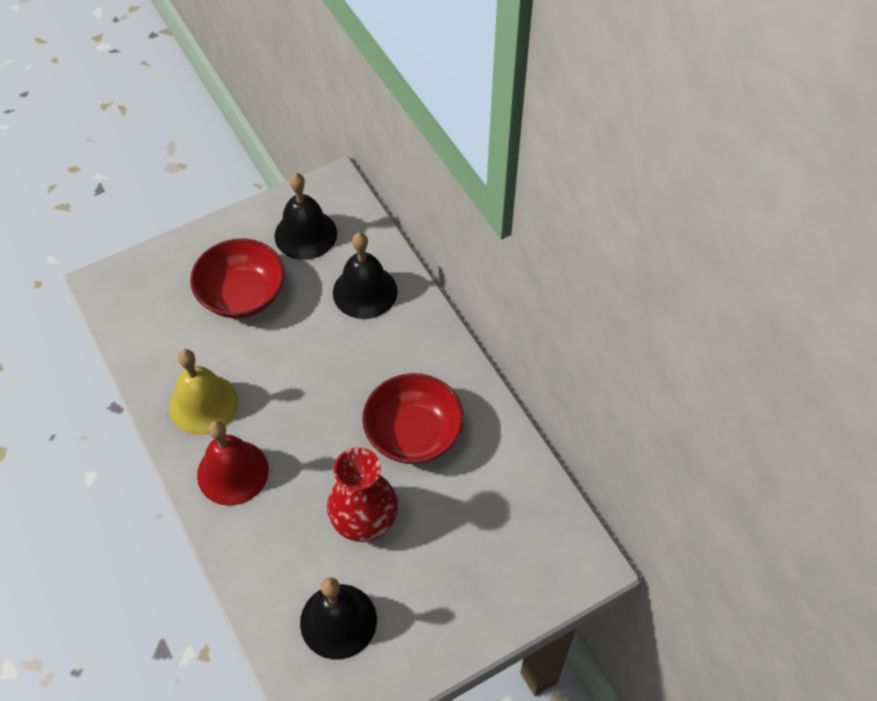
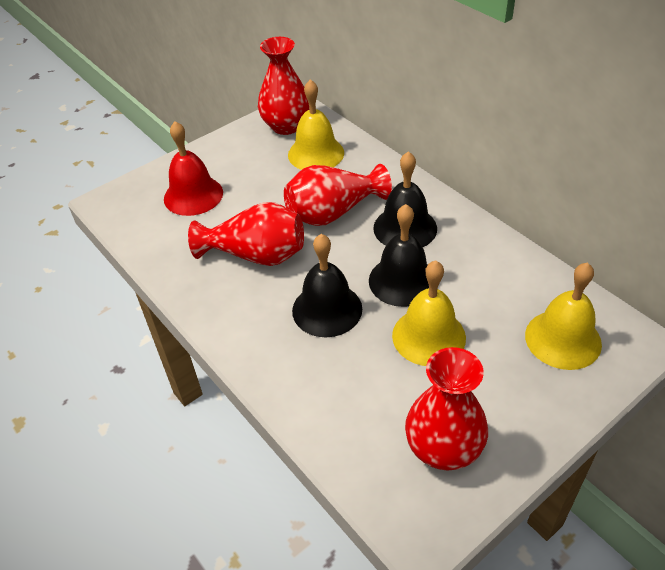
red bowl: [190,238,285,318] [362,373,464,464] = 2 -> none = 0
red vase: [327,447,398,542] = 1 -> [188,202,304,266] [258,37,309,135] [284,164,392,226] [405,347,488,470] = 4
yellow bell: [169,349,238,435] = 1 -> [288,79,344,170] [392,260,466,366] [525,262,602,370] = 3

